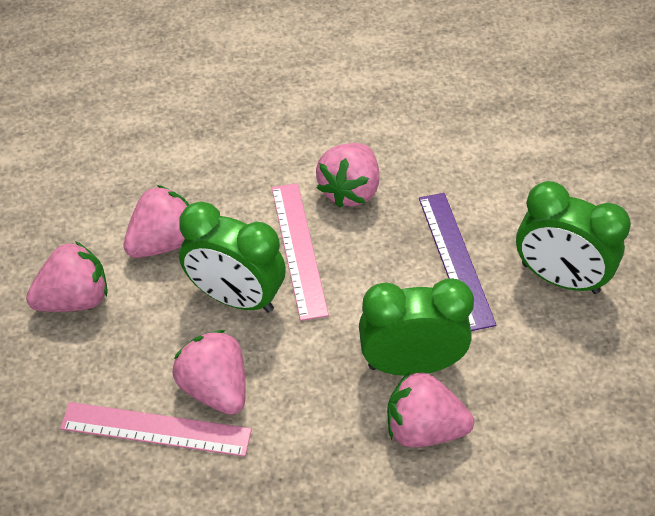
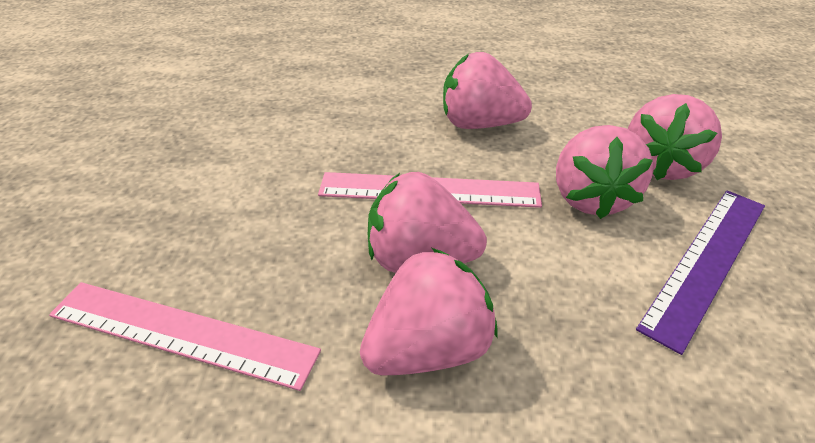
green clock: [179,201,286,313] [359,279,474,376] [516,181,631,294] = 3 -> none = 0

